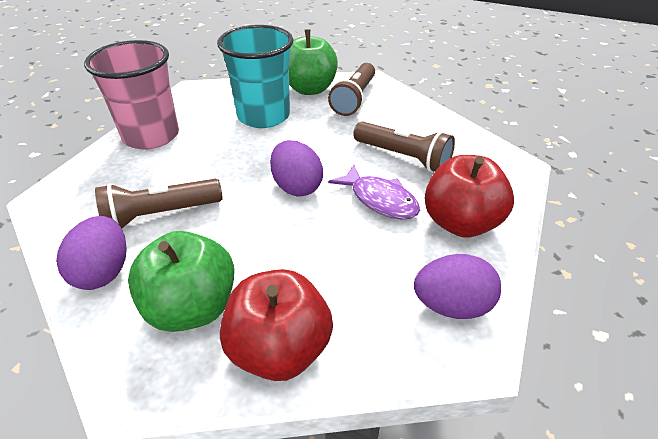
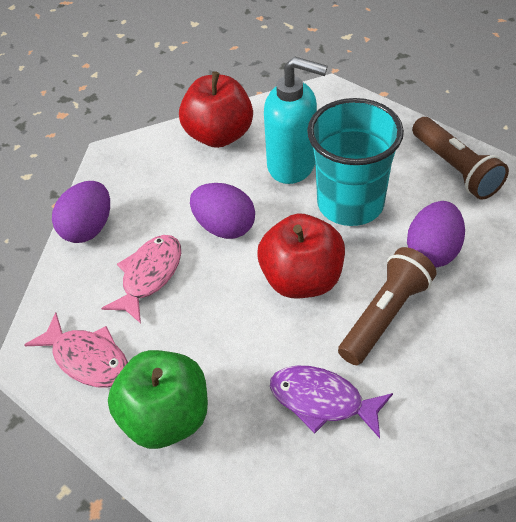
brown flashlight: [95,179,223,228] [328,63,375,116] [353,121,455,172] = 3 -> [338,247,436,365] [412,117,509,200] = 2
green apple: [128,231,235,332] [289,29,338,95] = 2 -> [108,350,208,449] = 1
pink cup: [84,40,179,150] = 1 -> none = 0
pink fish: none = 0 -> [24,312,128,388] [101,235,181,323] = 2
turquoise soap dispenser: none = 0 -> [264,57,328,184] = 1

